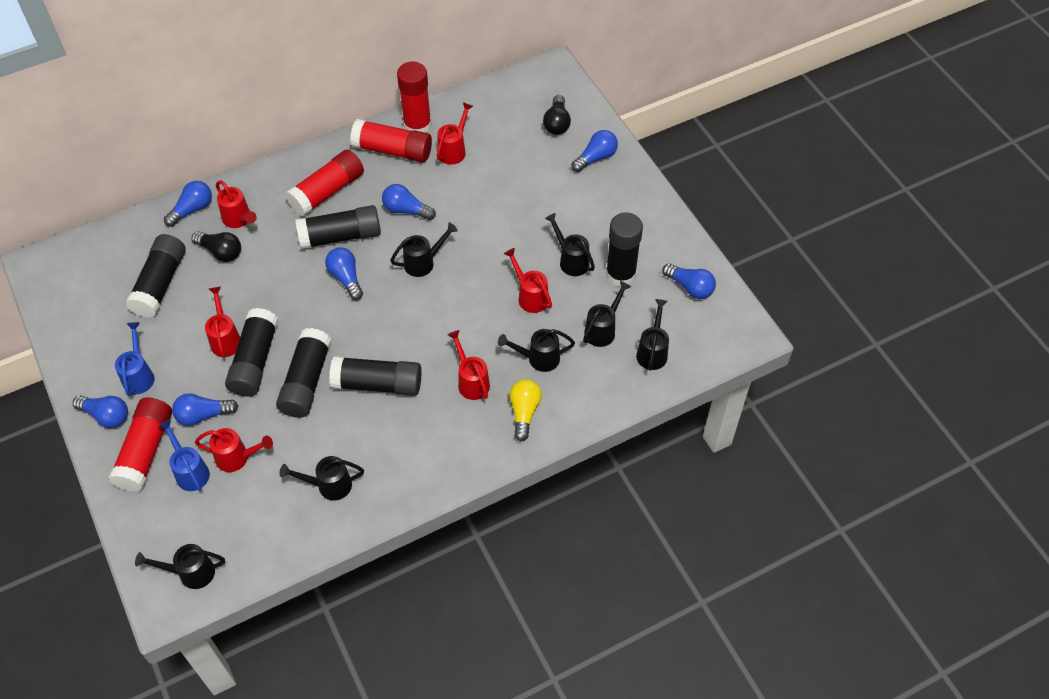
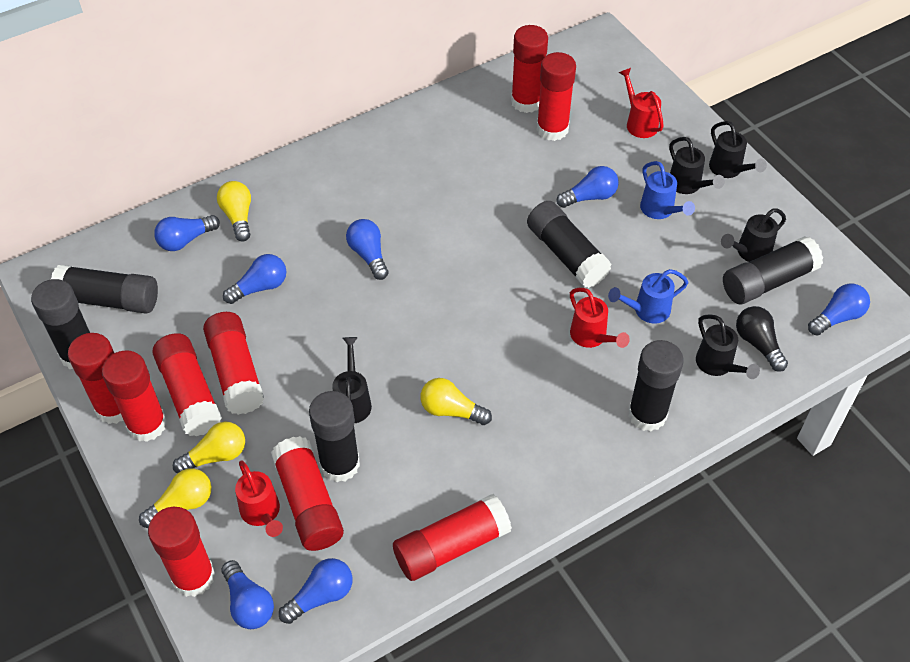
black light bulb: [192,231,241,262] [543,95,571,135] = 2 -> [736,306,788,372] = 1
black watering can: [135,544,225,589] [279,456,364,500] [390,222,458,277] [498,329,575,372] [545,213,595,276] [583,281,631,347] [636,299,669,371] = 7 -> [332,337,372,423] [669,137,725,194] [696,314,760,379] [709,121,767,178] [721,208,786,262] = 5
red glue stick: [109,397,172,492] [285,149,364,217] [350,119,432,163] [397,62,432,133] = 4 -> [68,333,124,424] [102,350,167,442] [148,507,215,597] [152,333,222,436] [203,312,265,415] [271,436,344,551] [393,494,512,581] [511,25,548,113] [537,52,576,141] = 9
red watering can: [195,428,273,472] [205,287,240,357] [216,180,257,228] [436,102,473,165] [448,330,490,400] [504,248,552,313] = 6 -> [235,460,283,537] [570,288,630,348] [619,68,664,138] = 3
yellow light bulb: [509,379,542,441] = 1 -> [139,468,212,528] [173,422,245,473] [217,181,251,242] [420,378,492,425] = 4

